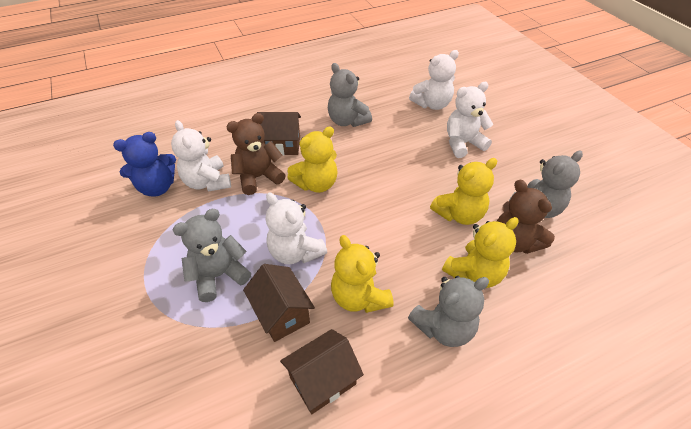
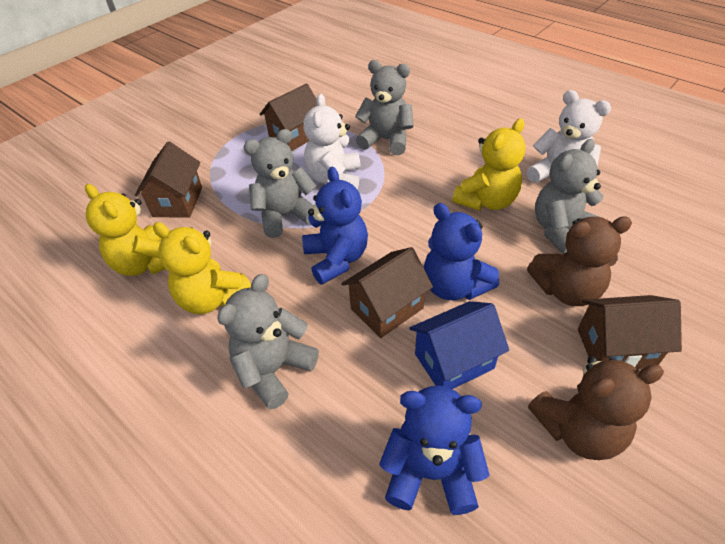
blue house: none = 0 -> [409,301,509,389] = 1
blue teddy bear: [113,132,176,197] = 1 -> [302,167,368,285] [379,386,489,515] [424,203,499,300] = 3
brown house: [243,264,315,342] [257,112,301,156] [280,329,364,414] = 3 -> [135,141,202,218] [259,83,317,151] [342,247,433,338] [578,295,682,369] = 4
white teddy bear: [171,120,231,192] [266,192,327,264] [409,50,459,110] [447,82,493,158] = 4 -> [303,94,360,190] [527,90,611,183] = 2
yellow teddy bear: [287,126,338,193] [331,235,394,313] [430,158,497,225] [442,217,519,288] = 4 -> [85,184,165,276] [153,222,251,314] [452,119,526,211] = 3

